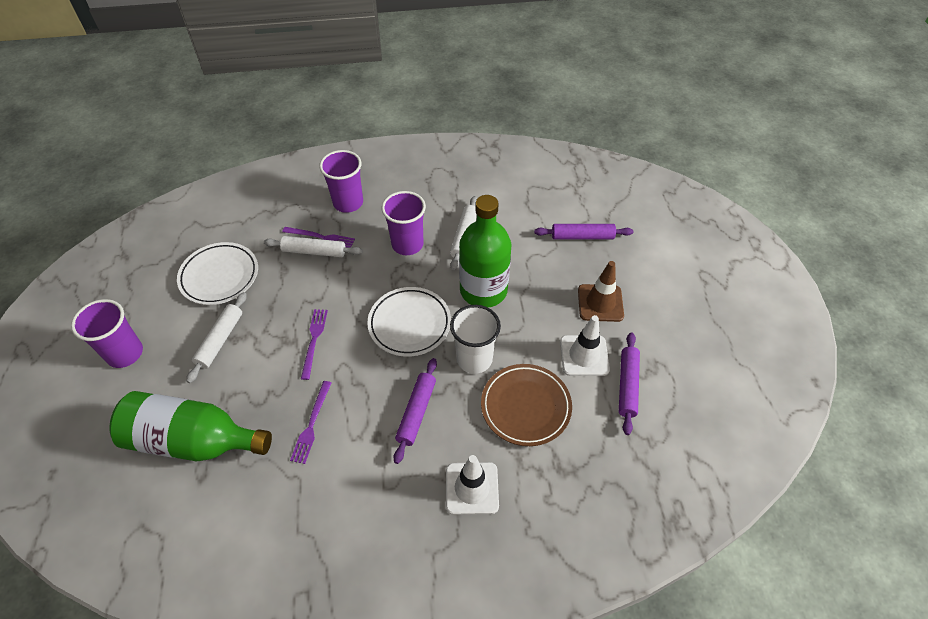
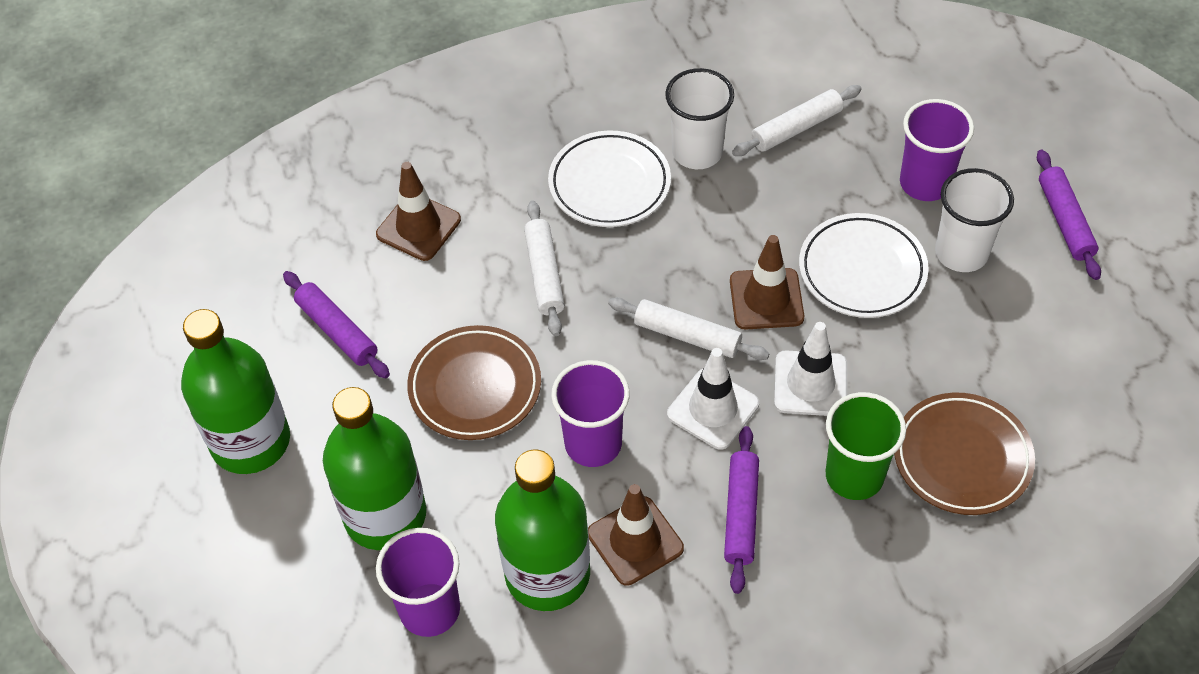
brown plate: [481,364,572,446] = 1 -> [407,325,541,440] [894,393,1035,515] = 2
brown traffic cone: [578,261,624,322] = 1 -> [376,162,461,261] [588,484,684,586] [730,235,804,330] = 3
green bottle: [109,391,272,461] [459,195,511,308] = 2 -> [181,309,290,474] [323,387,426,550] [495,449,590,611] = 3
green cup: none = 0 -> [826,392,906,500] = 1
purple fork: [282,227,355,248] [290,381,331,464] [301,309,328,380] = 3 -> none = 0
white cup: [450,305,501,374] = 1 -> [665,68,734,169] [935,168,1014,272] = 2

